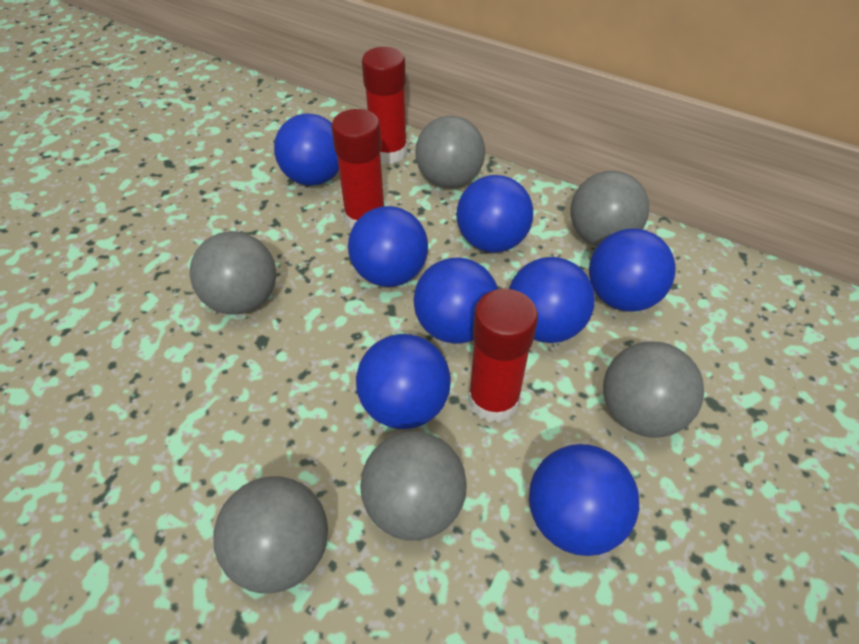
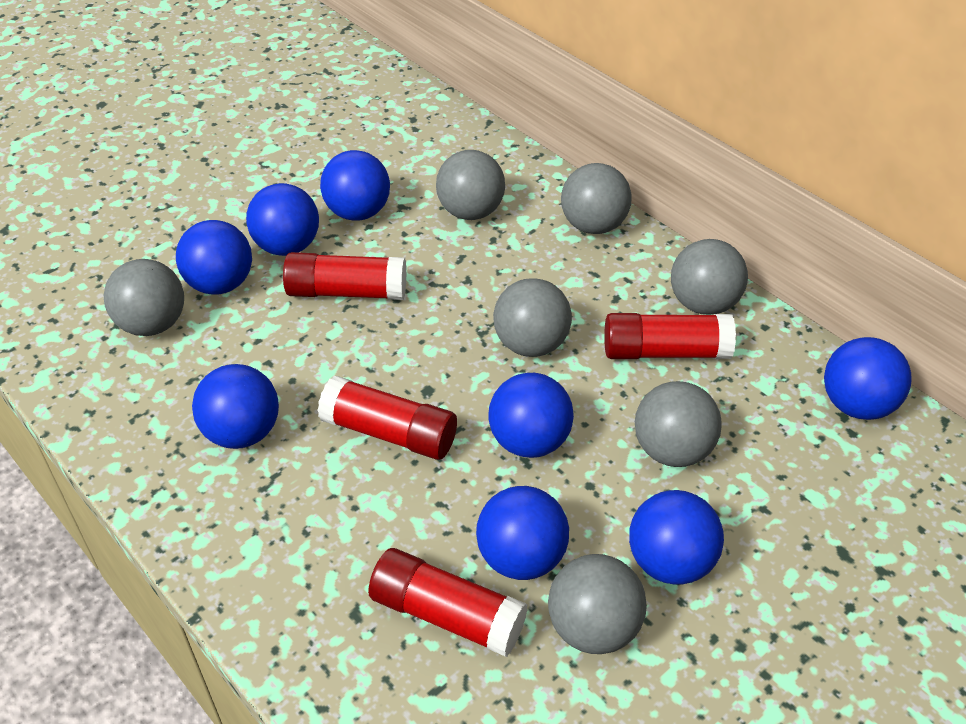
grey ball: [190,231,276,315] [214,476,328,594] [360,431,467,541] [415,116,485,188] [570,171,649,246] [603,341,704,437] = 6 -> [104,259,184,336] [436,150,505,220] [493,278,572,357] [548,554,647,654] [561,163,632,234] [635,381,722,467] [671,239,748,315] = 7
red glue stick: [331,109,384,229] [362,47,407,164] [468,289,538,423] = 3 -> [283,252,407,300] [317,376,457,460] [368,548,528,657] [604,313,736,359] = 4

